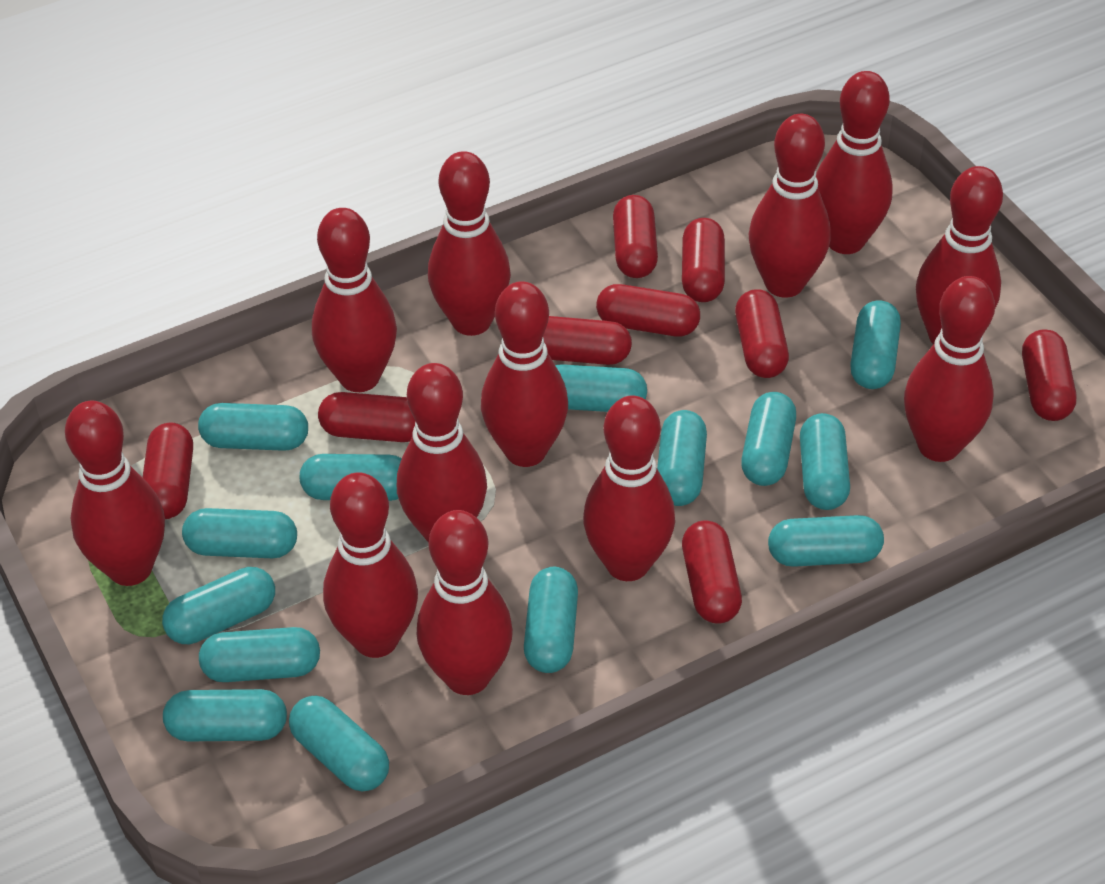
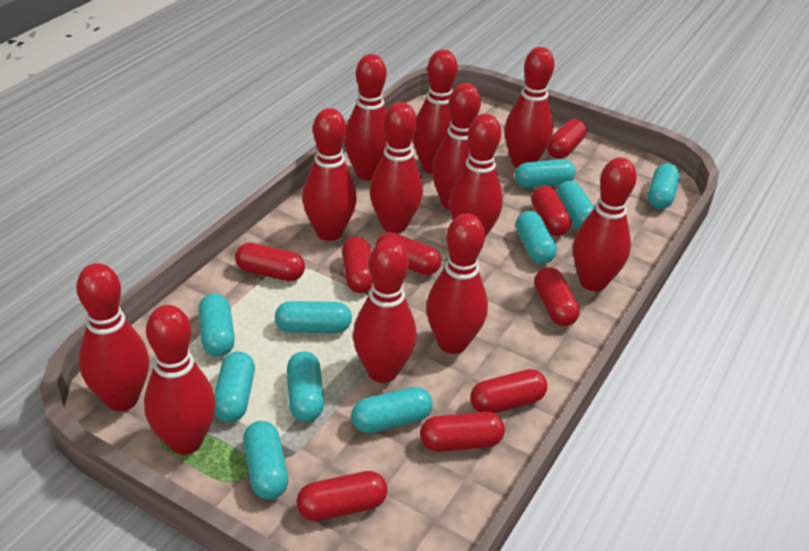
turquoise capsule: [162,567,275,644] [163,689,287,741] [182,508,297,558] [198,403,308,451] [199,627,320,682] [289,696,389,791] [300,454,402,501] [524,567,578,673] [555,364,647,412] [657,410,707,506] [741,392,796,486] [768,515,884,567] [800,413,850,510] [850,301,901,389] = 14 -> [198,293,235,357] [214,352,255,422] [243,421,288,500] [275,301,352,333] [287,351,324,422] [351,387,433,433] [515,159,576,188] [515,211,557,264] [556,181,595,229] [648,163,680,209] = 10

